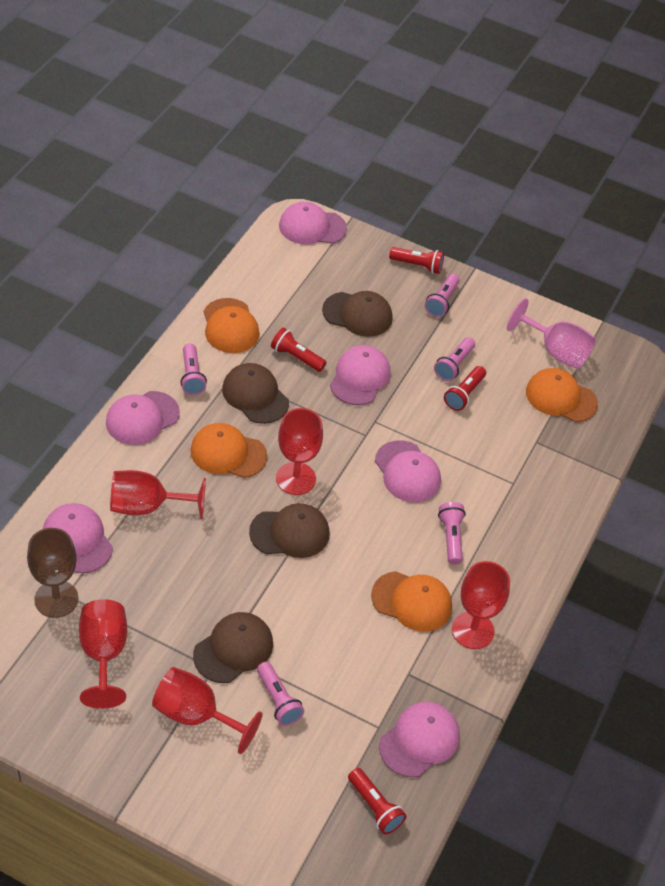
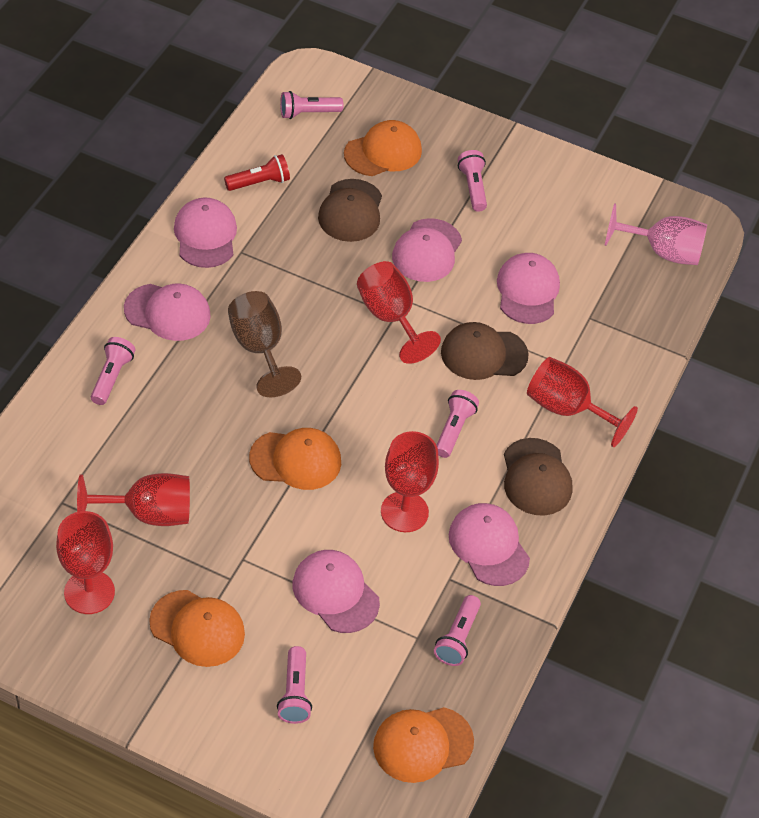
brown cap: [193,612,273,683] [222,363,289,424] [249,503,330,558] [322,291,393,337] = 4 -> [318,179,382,242] [441,322,529,380] [504,438,573,516] = 3
pink flashlight: [180,344,207,395] [257,662,304,726] [425,274,460,317] [434,337,475,381] [438,502,466,565] = 5 -> [91,337,136,405] [277,646,312,724] [280,91,343,119] [434,595,481,666] [437,390,479,458] [458,150,487,212] = 6
red flashlight: [271,328,326,372] [348,768,406,834] [389,247,444,274] [444,366,486,411] = 4 -> [224,154,290,191] = 1

